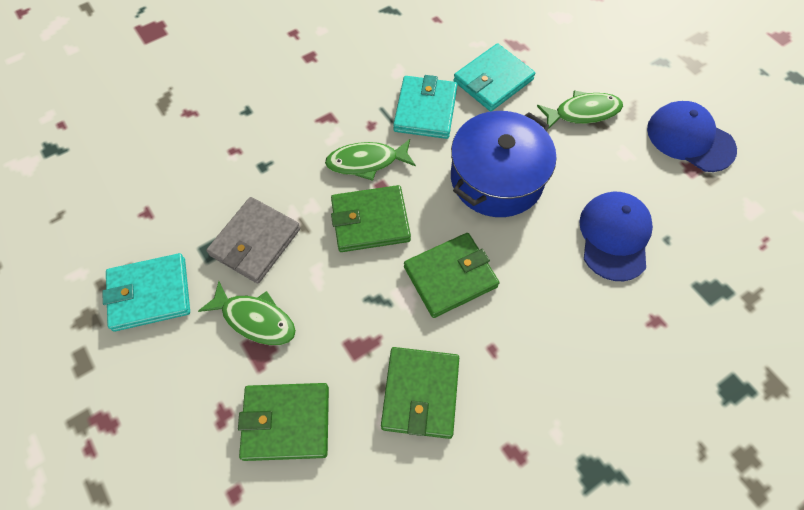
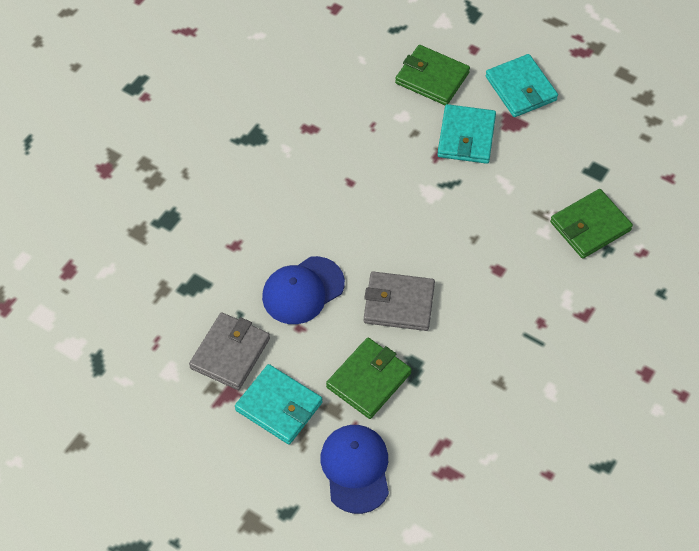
blue pot: [451,111,556,217] = 1 -> none = 0
green fish: [198,281,296,345] [325,139,416,181] [537,90,623,129] = 3 -> none = 0
green wallet: [238,383,329,461] [331,185,411,252] [381,347,459,439] [404,233,499,318] = 4 -> [326,338,412,419] [395,45,470,105] [550,189,633,259] = 3
grey wallet: [206,197,300,284] = 1 -> [189,312,270,390] [364,272,435,331] = 2

